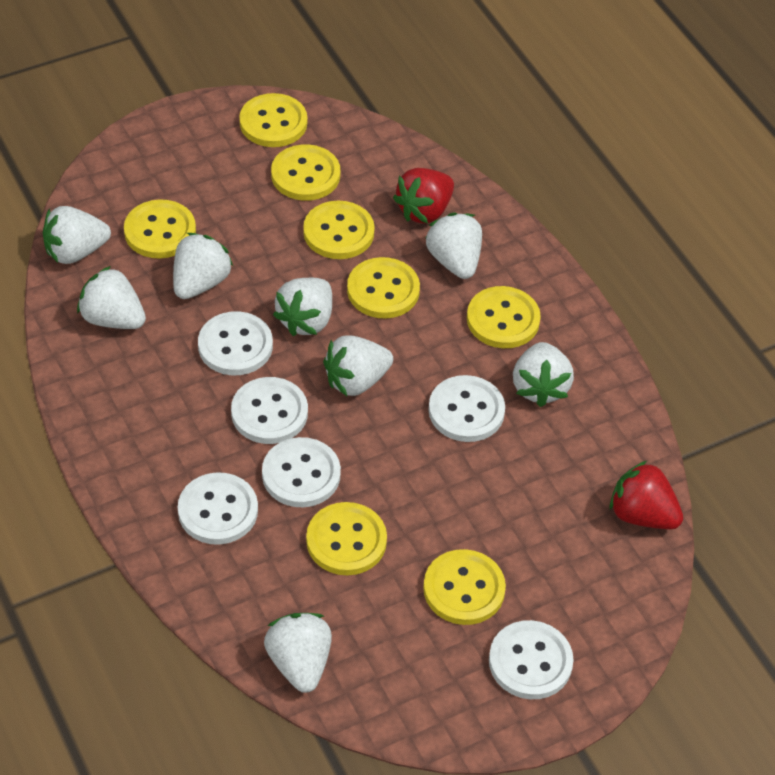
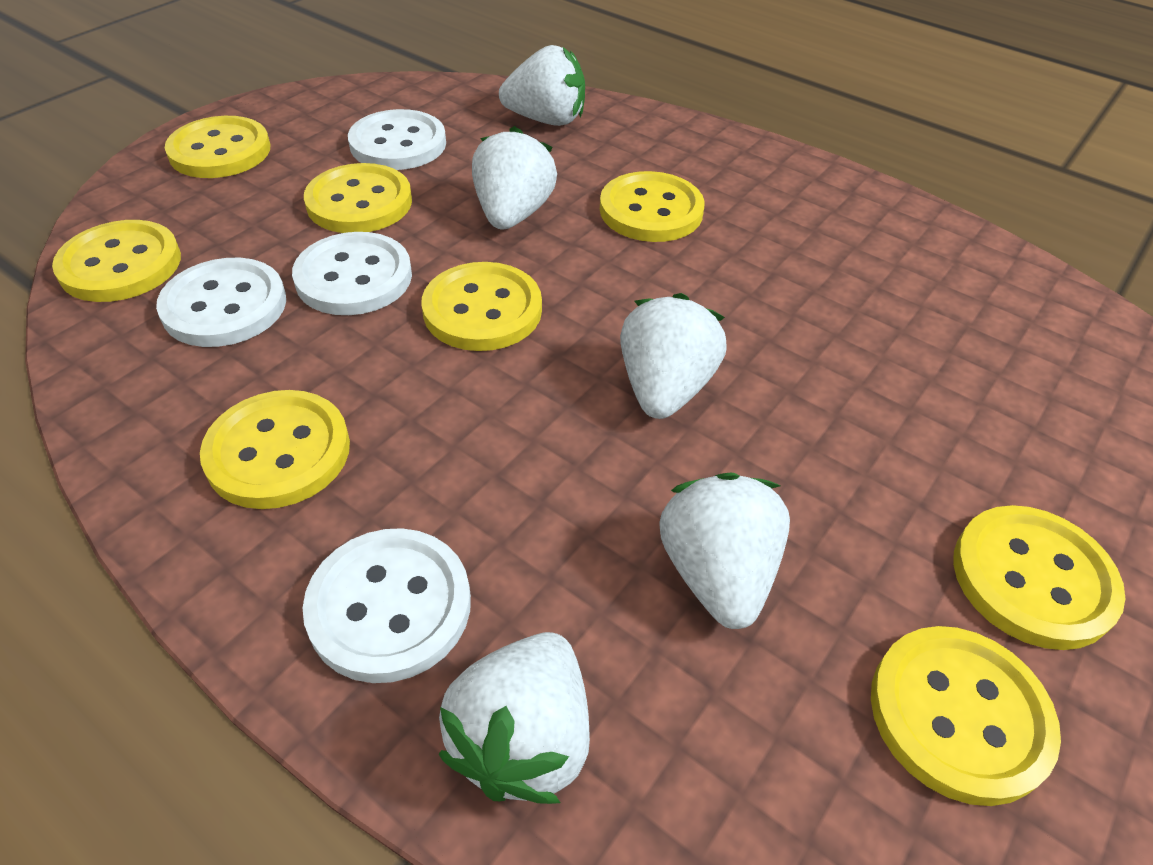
red strawberry: [393,168,454,224] [610,461,683,529] = 2 -> none = 0
white button: [178,472,258,545] [198,311,273,375] [231,377,308,444] [262,437,341,507] [429,375,505,442] [489,620,574,699] = 6 -> [156,258,286,347] [292,232,412,315] [303,528,471,683] [348,109,446,170] = 4
white strawberry: [43,206,111,264] [77,266,146,329] [173,233,233,299] [264,613,332,693] [273,278,332,336] [323,335,393,396] [426,213,482,279] [513,342,574,407] = 8 -> [438,632,590,804] [472,126,557,229] [499,45,585,126] [620,293,727,419] [659,472,790,629] = 5

